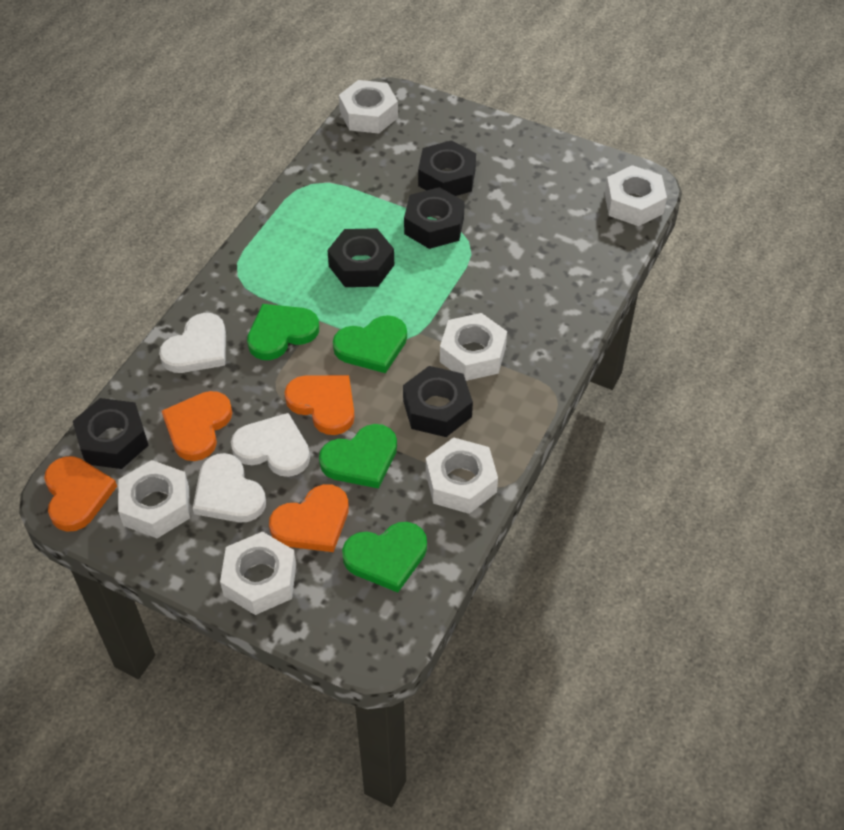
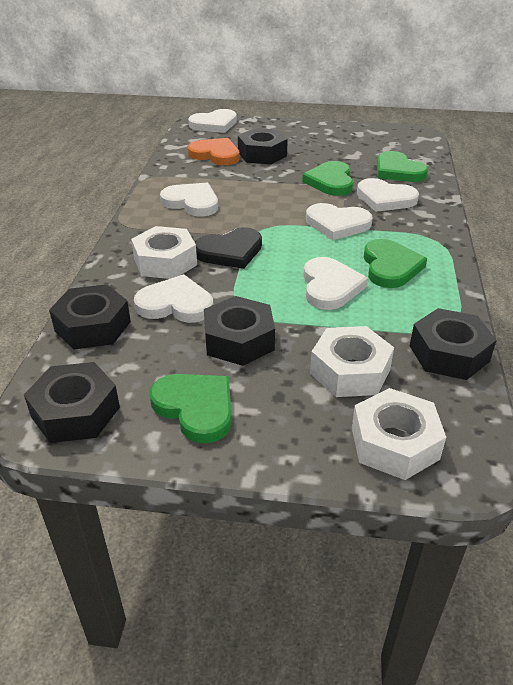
black heart: none = 0 -> [195,227,262,269] = 1
orange heart: [44,456,117,532] [162,391,232,461] [269,484,349,552] [285,375,355,435] = 4 -> [188,138,240,165] = 1
white heart: [159,313,226,373] [192,453,266,523] [231,413,310,477] = 3 -> [134,274,213,323] [160,183,218,217] [188,109,237,133] [303,257,368,310] [306,203,373,240] [357,178,419,212] = 6
white nut: [118,460,190,538] [220,531,296,615] [339,80,398,134] [426,437,498,514] [440,313,507,381] [605,165,667,226] = 6 -> [131,226,197,279] [310,326,394,397] [352,388,446,480] = 3

